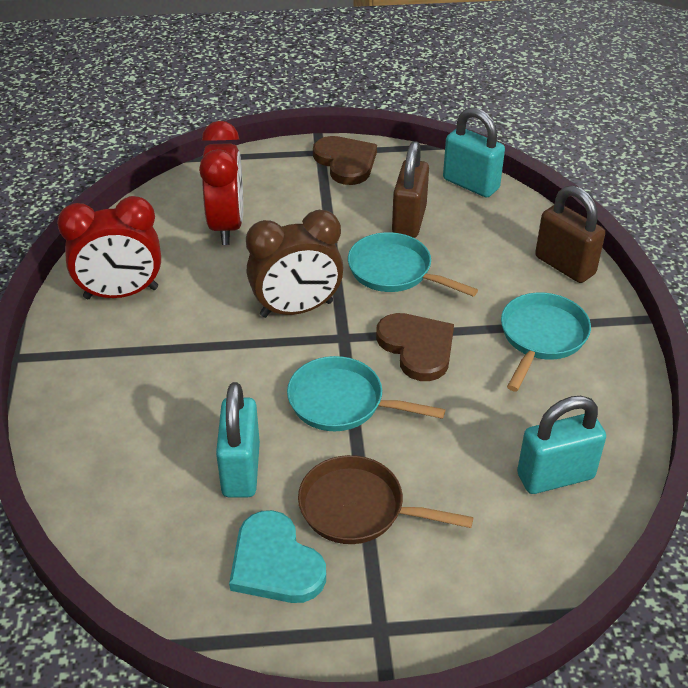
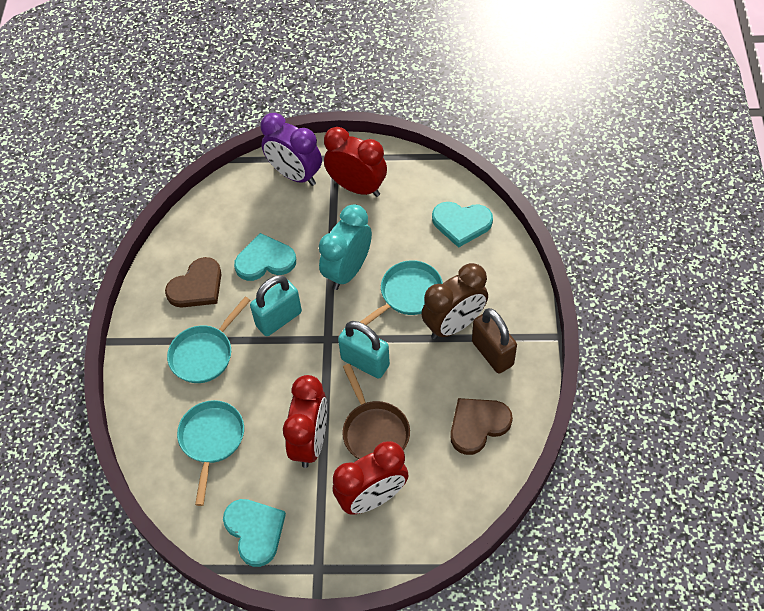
brown padlock: [392,141,429,238] [535,185,605,283] = 2 -> [472,308,517,373] = 1
purple clock: none = 0 -> [260,113,322,186] = 1
red clock: [57,196,161,299] [199,121,243,245] = 2 -> [283,375,327,468] [324,127,387,197] [333,441,409,515] = 3
turquoise clock: none = 0 -> [319,204,372,290] = 1
turquoise heart: [229,510,326,603] = 1 -> [223,499,286,567] [234,233,296,281] [432,202,493,248] = 3
turquoise padlock: [216,382,260,497] [443,107,505,197] [517,396,606,494] = 3 -> [250,275,302,336] [338,321,390,379] = 2

